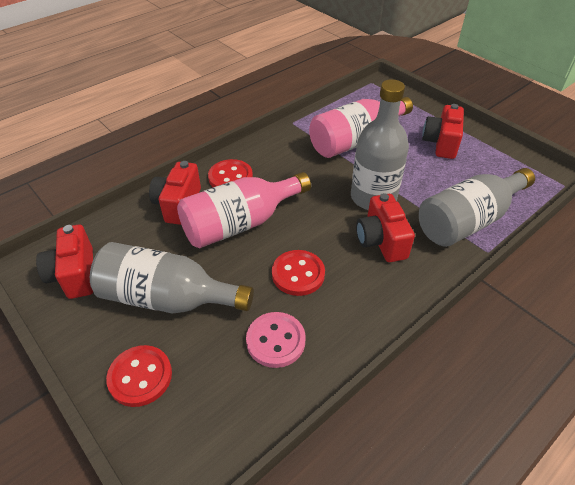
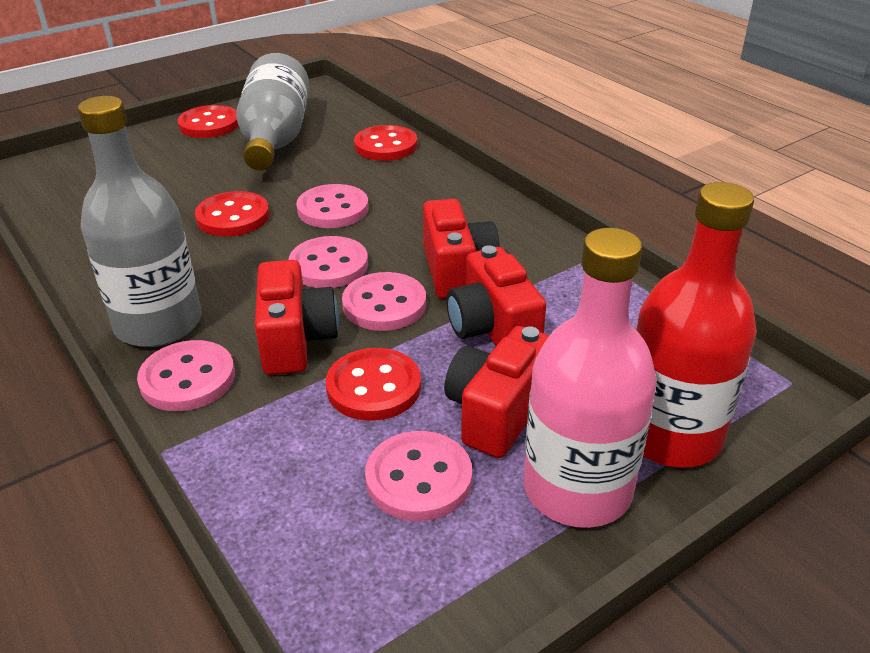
grey bottle: [90,242,254,314] [351,79,409,210] [419,168,535,247] = 3 -> [78,96,202,347] [236,53,309,170] = 2
pink bottle: [177,172,311,248] [309,97,413,158] = 2 -> [523,228,657,528] = 1
pink button: [246,312,306,368] = 1 -> [137,340,235,411] [289,236,368,288] [296,184,369,228] [342,272,426,331] [365,431,472,521] = 5
red bottle: none = 0 -> [636,182,757,468] = 1
red button: [106,345,172,407] [208,159,253,187] [272,250,325,296] = 3 -> [178,105,239,138] [195,191,269,237] [326,348,421,421] [354,125,417,161] = 4

